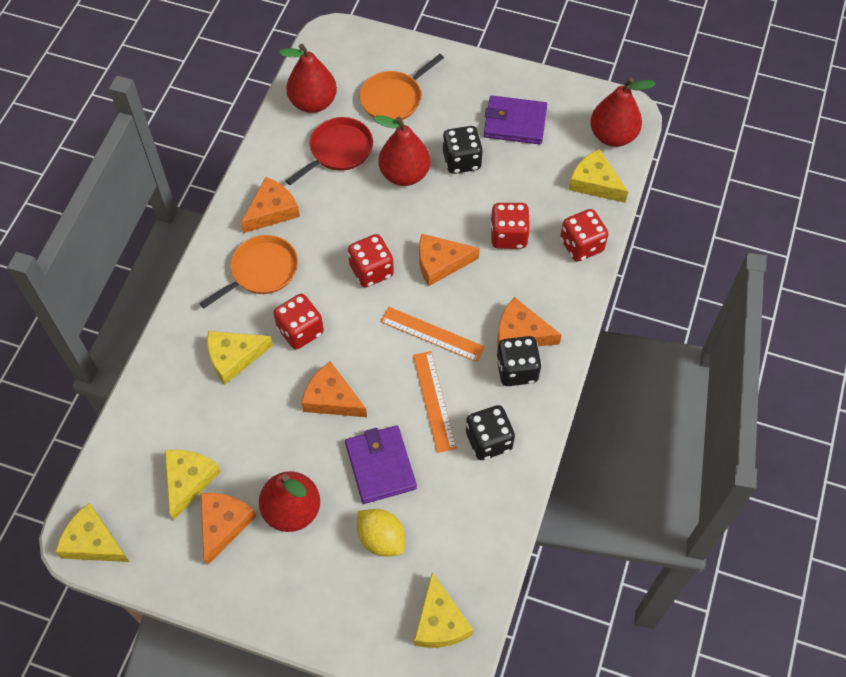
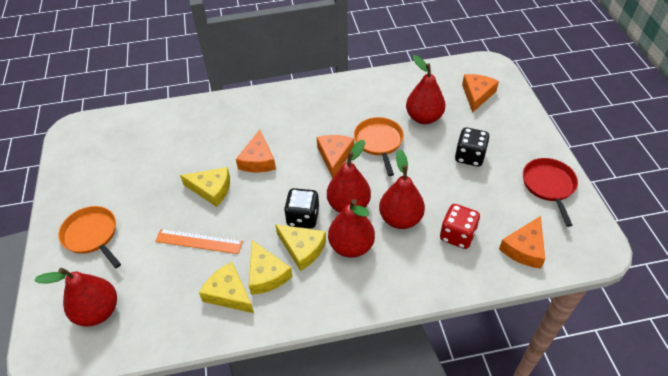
black dice: [442,126,483,174] [466,405,515,460] [496,336,542,386] = 3 -> [284,188,320,229] [455,127,490,167] = 2
orange cheese: [201,493,256,565] [241,177,300,233] [301,361,367,417] [419,234,480,286] [497,297,562,346] = 5 -> [236,129,276,172] [317,135,354,178] [462,74,499,113] [499,216,545,269] = 4
orange ruler: [380,307,485,362] [413,351,457,453] = 2 -> [155,229,243,254] = 1
purple wallet: [345,425,417,504] [484,96,547,145] = 2 -> none = 0
red dice: [273,294,324,349] [348,234,394,287] [490,203,530,249] [560,209,608,261] = 4 -> [440,204,480,249] = 1
red pear: [259,471,320,532] [279,44,337,113] [374,115,430,186] [590,78,656,147] = 4 -> [34,268,117,327] [327,140,371,213] [328,199,375,258] [379,150,425,229] [406,55,446,124] = 5
yellow cheese: [56,503,129,562] [165,450,221,520] [207,331,273,384] [414,572,473,648] [569,149,628,203] = 5 -> [180,167,230,207] [199,262,254,313] [249,240,292,295] [275,224,326,271] = 4
yellow lemon: [357,509,405,557] = 1 -> none = 0

